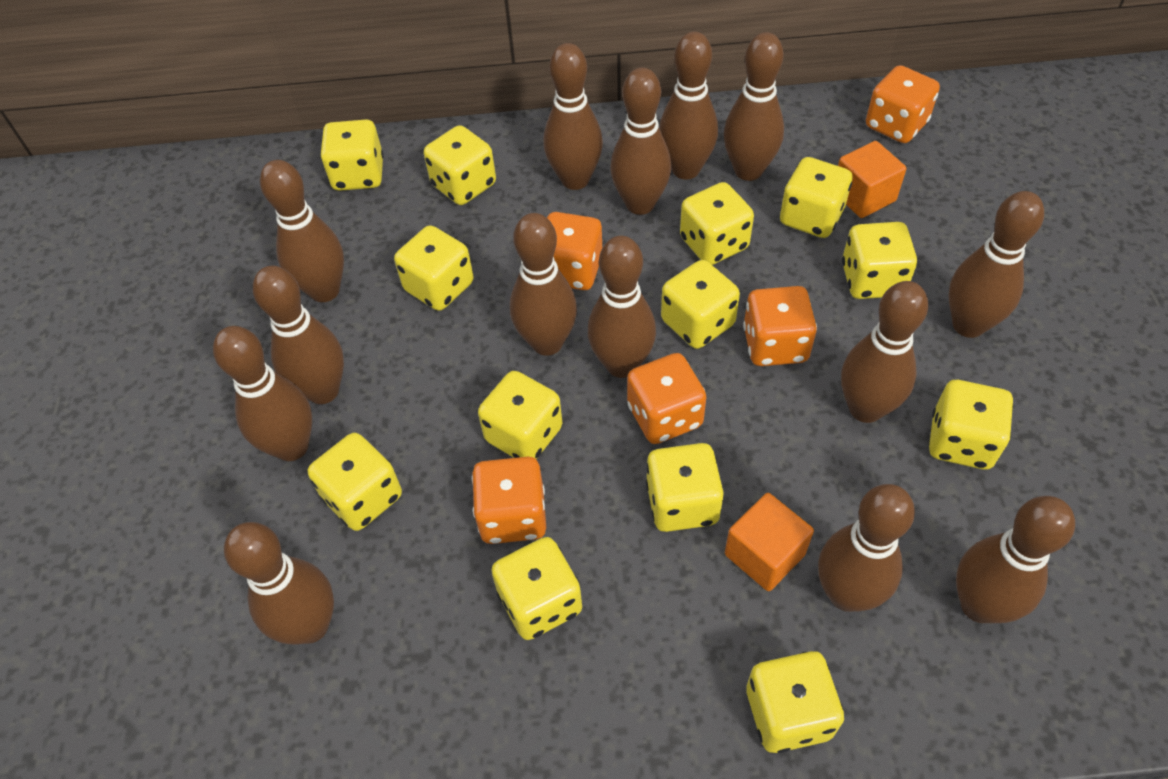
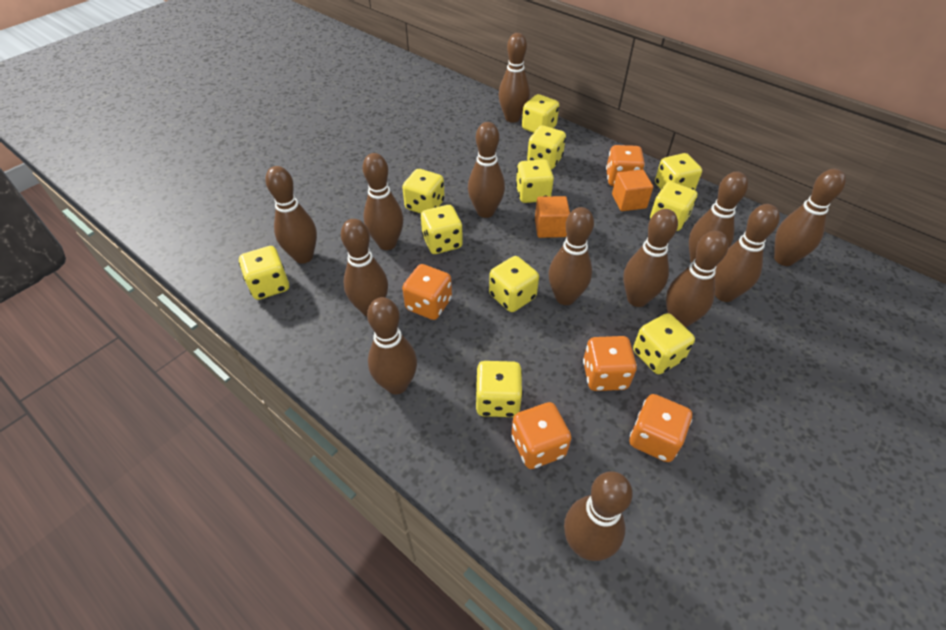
brown bowling pin: [213,326,312,461] [224,522,334,645] [253,266,344,404] [260,160,344,302] [510,213,577,356] [543,43,603,190] [588,236,656,378] [610,68,671,215] [659,32,718,179] [724,32,784,181] [818,484,915,612] [841,281,928,423] [948,191,1044,338] [956,496,1075,623] = 14 -> [265,166,317,264] [341,219,388,316] [363,153,403,250] [367,297,417,394] [468,122,505,218] [499,33,530,123] [548,207,594,305] [564,471,633,561] [623,209,678,307] [666,231,728,328] [689,171,748,263] [714,204,780,302] [774,168,846,266] = 13
yellow dice: [308,433,402,531] [320,120,384,191] [394,225,474,311] [424,125,496,205] [478,371,562,459] [491,537,582,640] [646,443,724,532] [661,260,740,349] [680,182,754,265] [746,651,844,753] [780,157,852,238] [842,222,917,299] [929,380,1014,470] = 13 -> [239,246,289,300] [402,169,445,214] [421,205,463,254] [475,361,523,417] [489,256,539,312] [516,159,554,203] [522,94,559,133] [527,125,566,169] [633,313,695,374] [650,182,697,231] [655,153,702,190] = 11

